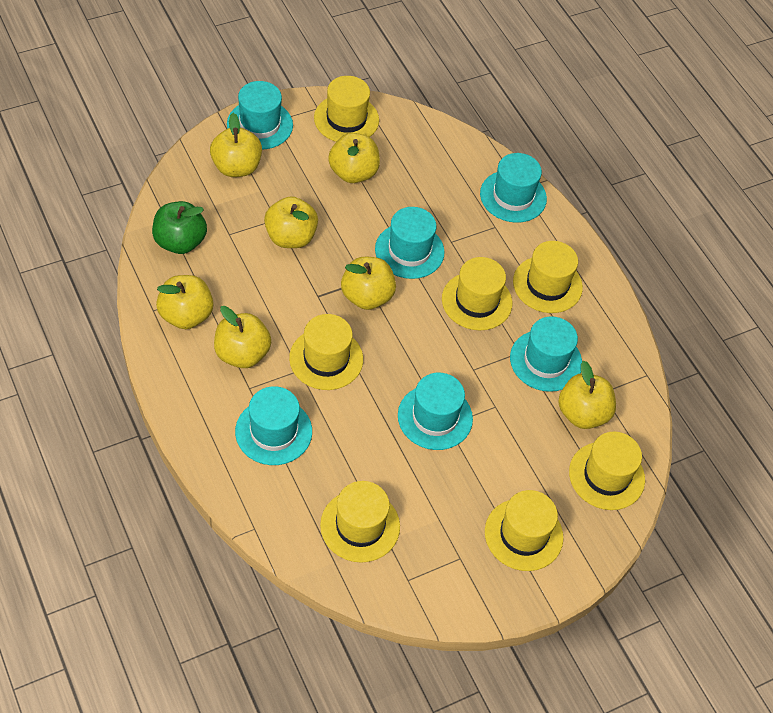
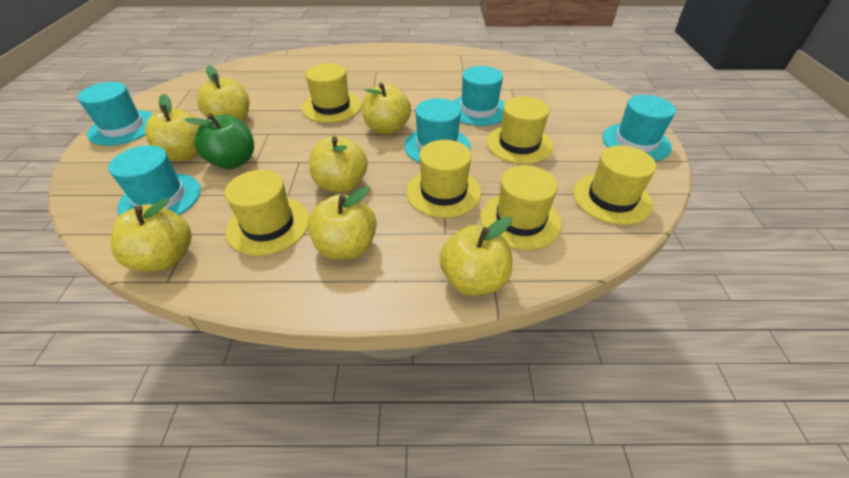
turquoise hat: [227,81,293,149] [235,386,312,465] [375,207,444,279] [398,373,473,450] [480,153,547,223] [510,316,582,392] = 6 -> [77,82,153,146] [108,145,201,215] [404,98,470,163] [453,66,505,126] [602,95,676,161] = 5
yellow hat: [289,314,363,390] [314,76,379,142] [320,481,400,563] [442,257,512,330] [485,490,563,571] [513,241,583,313] [569,432,645,510] = 7 -> [225,170,309,255] [302,63,361,123] [406,140,481,218] [480,165,562,250] [486,97,553,164] [573,145,656,225] = 6

